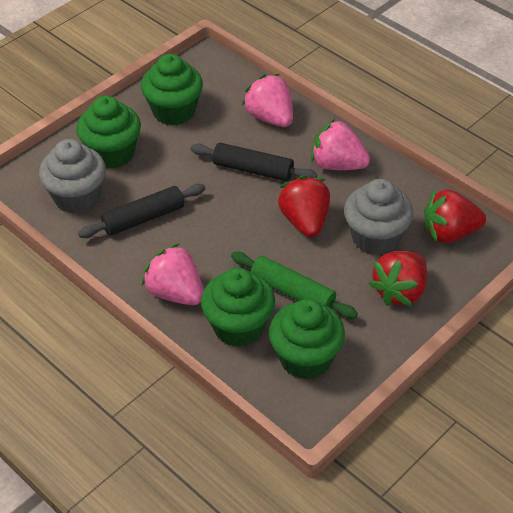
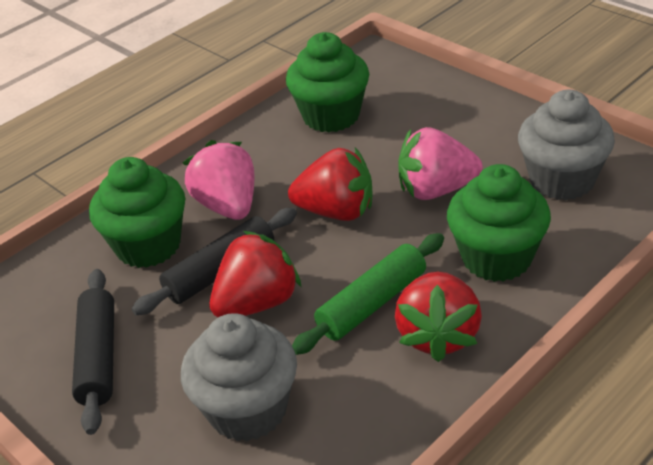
green cupcake: [76,96,141,169] [141,54,203,126] [201,268,275,347] [269,299,345,379] = 4 -> [89,157,185,268] [286,32,369,133] [447,164,551,282] = 3
pink strawberry: [142,243,203,305] [242,74,293,127] [311,119,370,170] = 3 -> [183,140,254,220] [398,127,483,200] = 2

